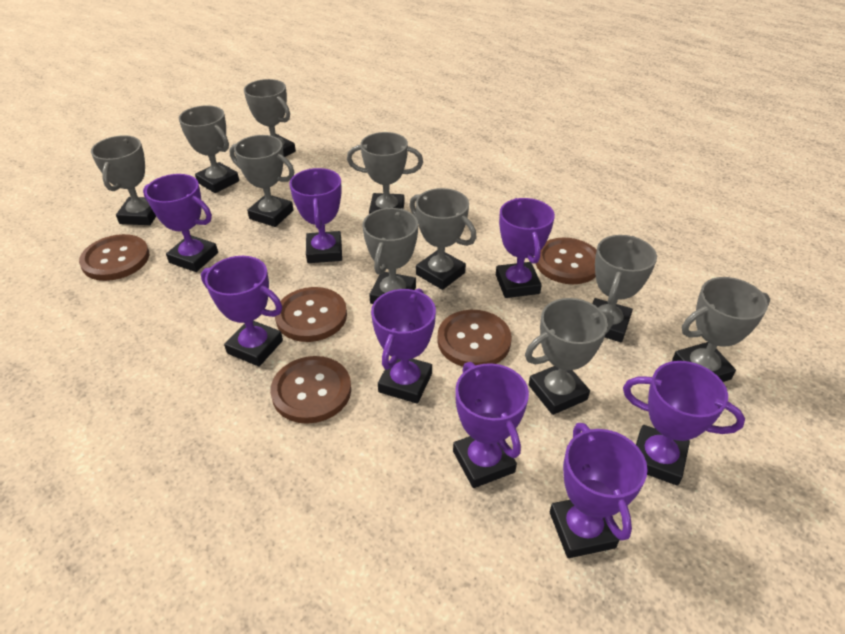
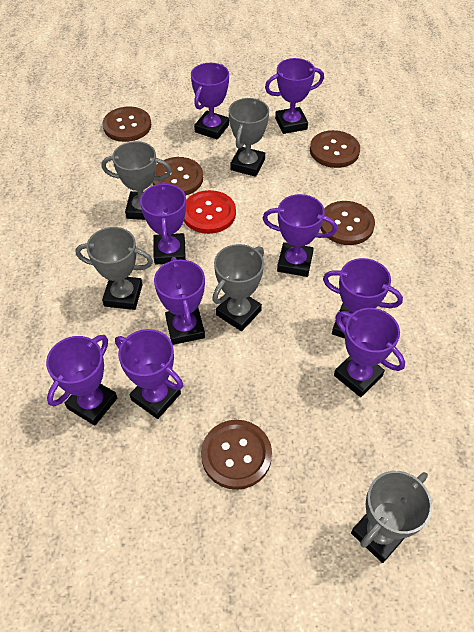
grey trophy: [91,135,156,225] [179,105,239,193] [229,135,295,227] [244,79,296,157] [347,132,423,214] [363,208,418,304] [409,188,477,290] [525,298,614,415] [592,235,657,342] [672,277,770,382] = 10 -> [76,227,153,310] [102,141,171,220] [212,244,264,331] [229,98,269,177] [351,471,432,563] = 5
purple trophy: [143,174,218,272] [201,256,283,366] [289,168,342,263] [371,288,436,404] [453,362,529,488] [496,198,555,298] [550,423,648,558] [623,361,745,486] = 8 -> [46,335,117,426] [115,329,184,419] [140,182,186,264] [154,257,205,345] [191,63,229,140] [262,194,337,277] [265,58,324,134] [323,258,403,339] [334,308,405,397] = 9
red button: none = 0 -> [184,190,236,234] = 1

